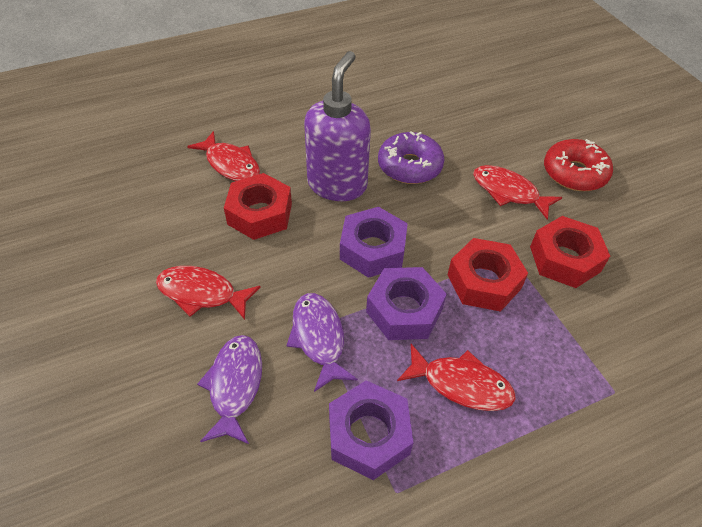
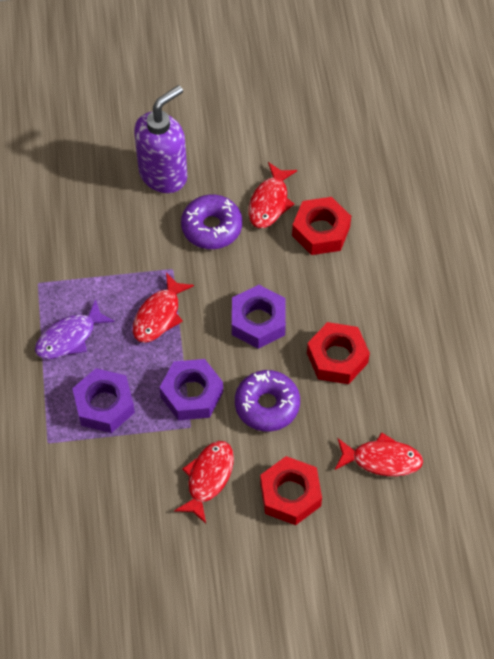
purple donut: [378,131,445,184] = 1 -> [181,194,242,249] [235,370,300,432] = 2
purple fish: [197,335,262,444] [286,293,358,392] = 2 -> [35,299,115,359] = 1
red donut: [544,139,613,191] = 1 -> none = 0

